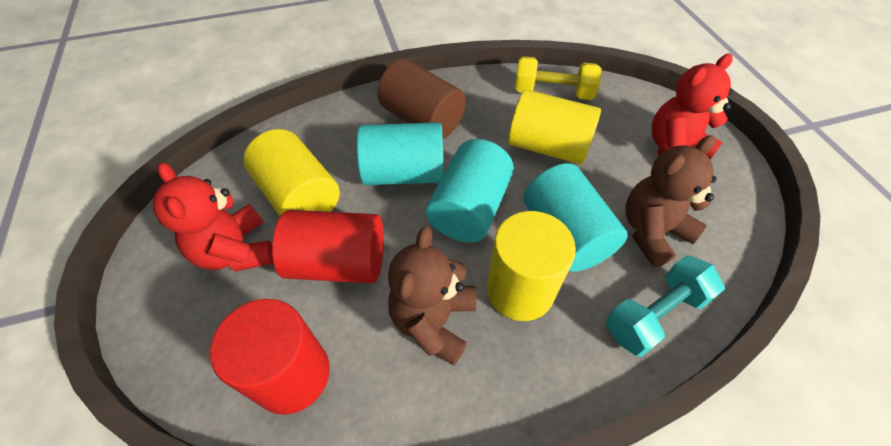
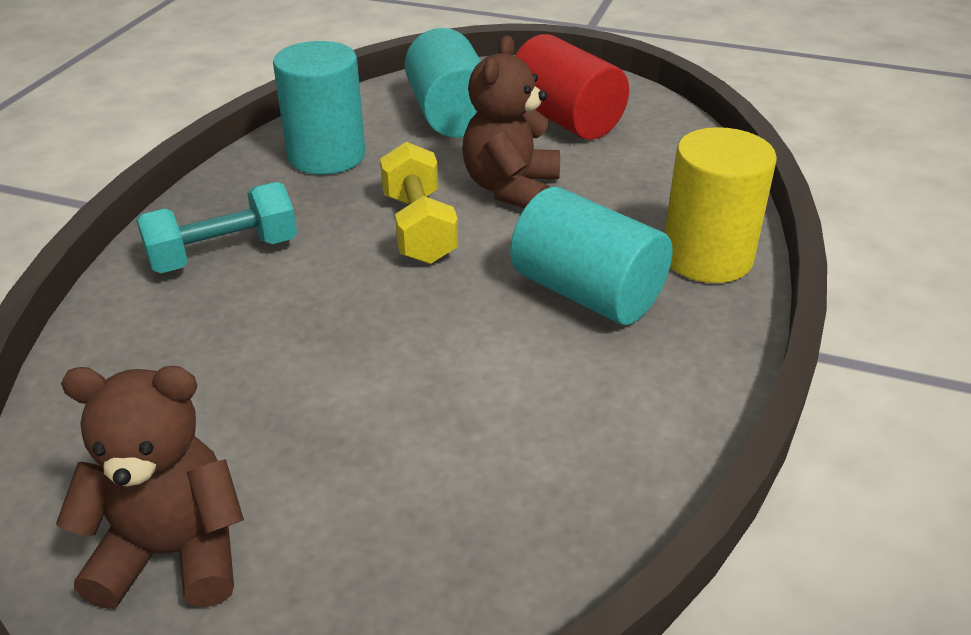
brown cylinder: [377,59,466,139] = 1 -> none = 0
red cylinder: [210,299,330,415] [272,210,384,283] = 2 -> [515,34,629,140] = 1
red teddy bear: [153,163,274,272] [652,54,733,159] = 2 -> none = 0
yellow cylinder: [244,129,340,216] [487,211,576,321] [509,90,601,164] = 3 -> [665,127,777,283] = 1

